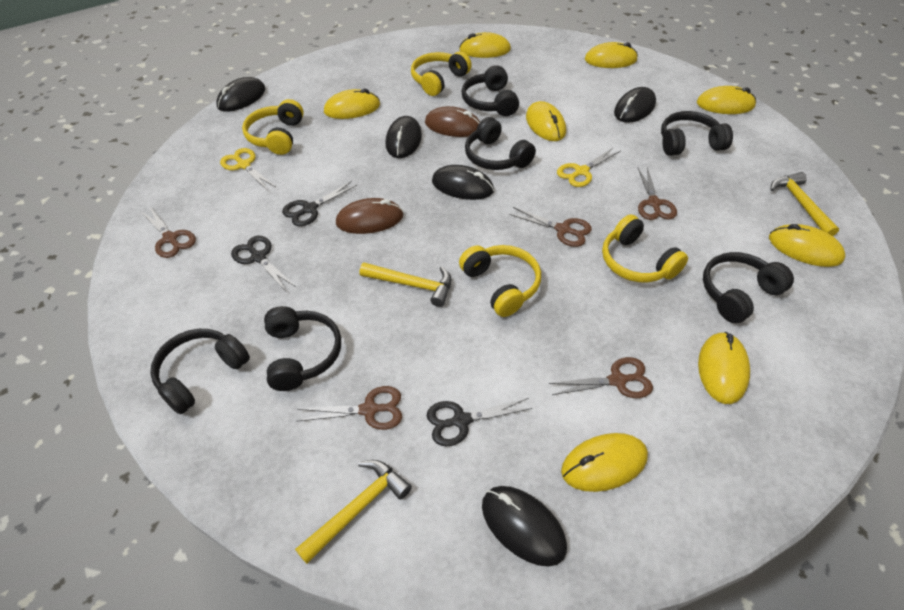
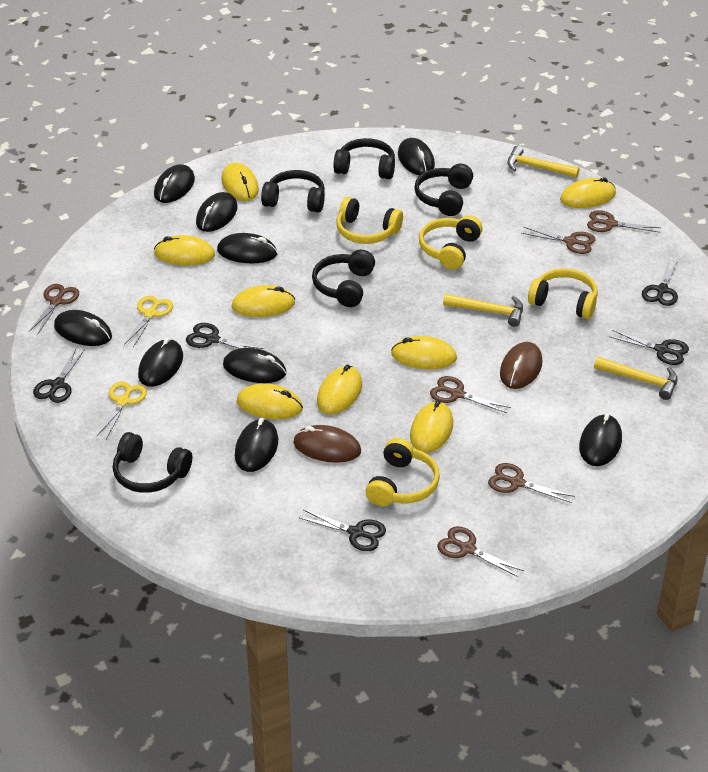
black headphones: [150,329,250,414] [264,306,341,391] [462,65,519,116] [465,117,536,170] [661,111,733,156] [703,252,794,323] = 6 -> [113,432,192,493] [261,170,325,213] [312,250,375,307] [333,138,395,179] [414,164,473,216] = 5
black mouse: [216,77,265,112] [386,116,422,158] [432,165,494,200] [482,486,567,566] [614,87,656,123] = 5 -> [54,310,112,346] [138,337,183,387] [154,164,195,203] [196,192,238,232] [217,233,277,263] [223,348,287,383] [235,418,278,472] [398,138,435,175] [579,413,622,466] = 9
black scissors: [231,236,296,291] [282,181,357,226] [427,398,533,446] = 3 -> [33,349,85,403] [186,323,264,349] [300,509,386,551] [609,330,689,365] [642,259,679,306] = 5
brown scissors: [141,207,196,258] [297,386,402,430] [509,207,592,247] [549,357,653,398] [638,167,677,220] = 5 -> [29,284,79,335] [430,376,511,413] [437,526,524,577] [488,463,575,503] [522,227,596,254] [587,210,661,233] = 6

